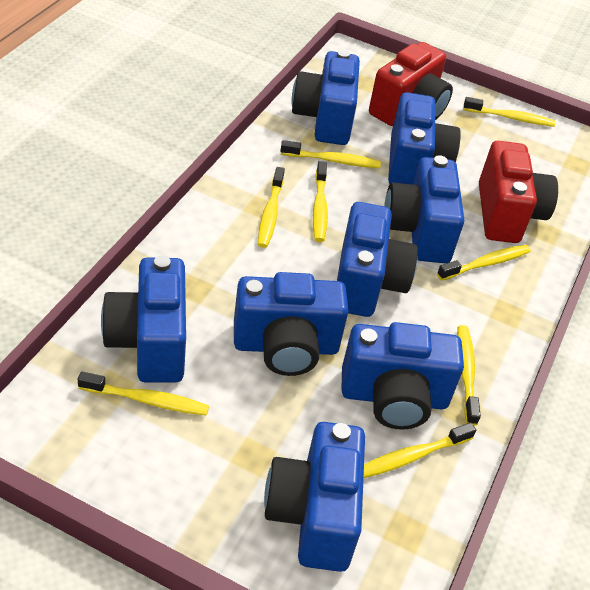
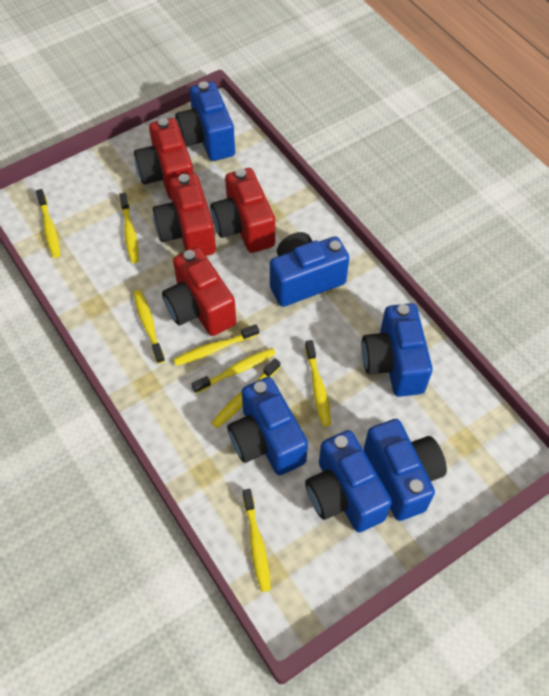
blue camera: [101,255,186,383] [234,272,348,376] [264,422,365,572] [292,49,360,145] [337,202,418,317] [341,322,464,429] [384,155,464,263] [388,92,461,184] = 8 -> [175,82,235,161] [227,377,308,475] [270,232,349,307] [305,430,392,532] [361,303,433,397] [364,419,447,521] = 6
red camera: [369,42,453,126] [479,141,558,243] = 2 -> [134,118,194,200] [153,173,216,256] [162,247,236,336] [210,168,275,253] = 4

